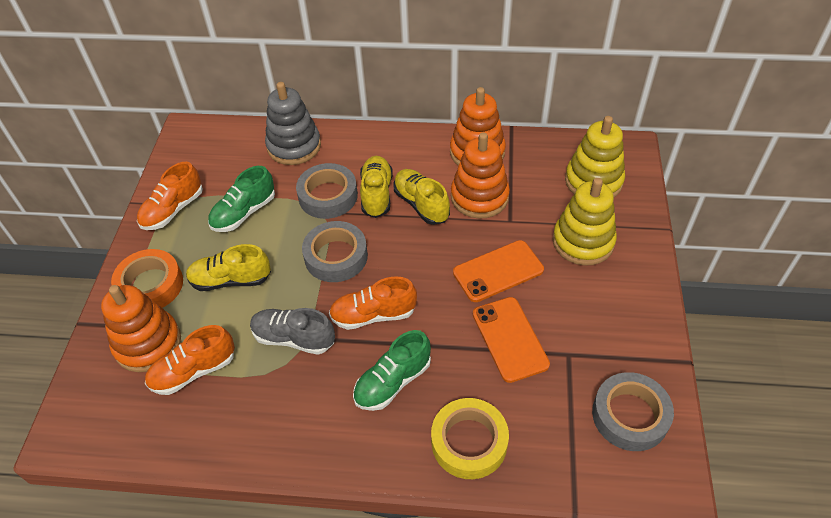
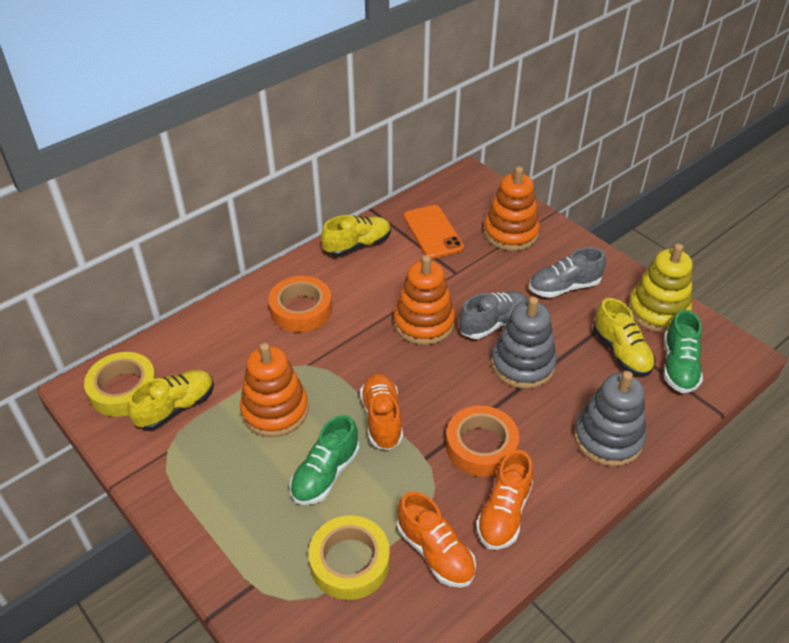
grey shoe: [250,308,335,355] = 1 -> [459,291,528,339] [529,247,606,298] = 2
grey stacking toy: [265,82,321,165] = 1 -> [491,297,557,389] [574,371,646,467] = 2
grey tape: [296,163,358,219] [302,221,368,282] [592,372,674,451] = 3 -> none = 0
orange phone: [453,240,544,302] [473,297,550,383] = 2 -> [404,205,464,259] = 1
orange tape: [111,249,183,308] = 1 -> [268,276,332,332] [446,406,519,477] = 2
yellow stacking toy: [553,178,617,266] [565,116,625,197] = 2 -> [628,243,693,333] = 1
yellow tape: [431,398,509,479] = 1 -> [84,352,157,417] [309,515,390,600] = 2

